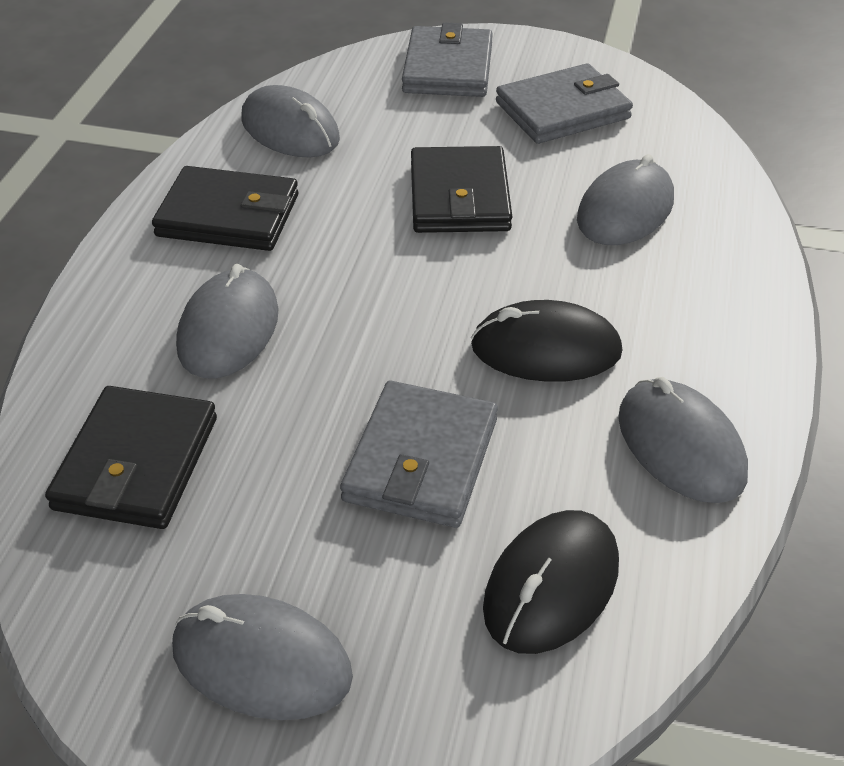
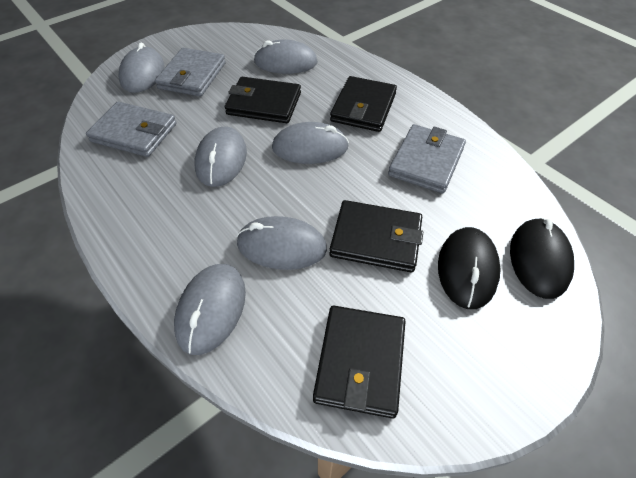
black wallet: [45,386,217,529] [152,166,298,251] [411,146,512,233] = 3 -> [225,77,301,123] [313,306,406,419] [329,200,423,273] [330,76,397,132] = 4
grey mouse: [172,594,353,720] [176,264,279,378] [241,85,340,157] [577,154,674,245] [618,377,748,503] = 5 -> [118,43,164,93] [174,264,246,355] [195,127,247,187] [236,216,327,270] [254,39,318,74] [272,122,349,164] = 6

